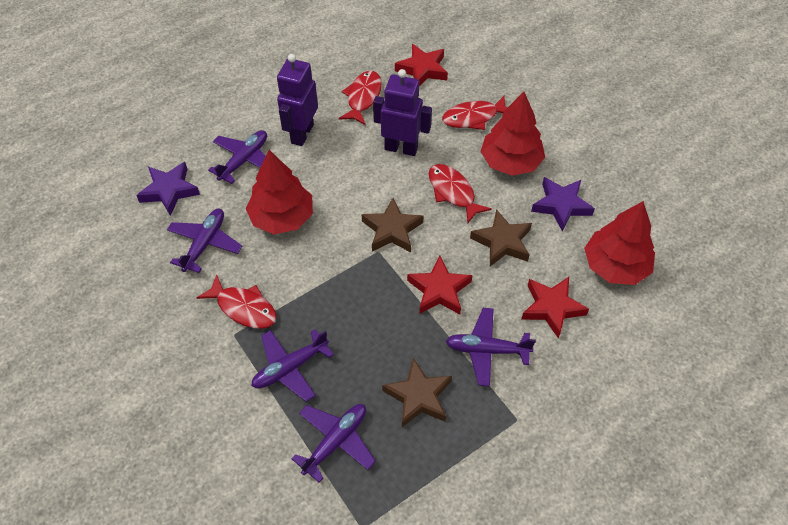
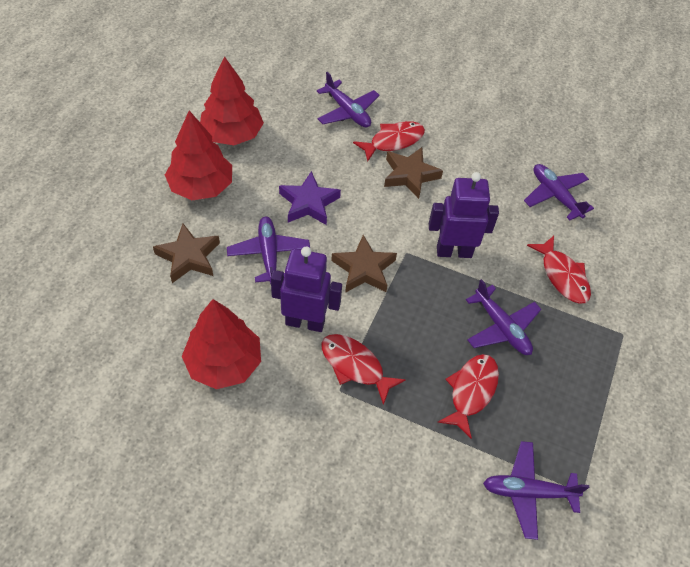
purple star: [136,162,200,216] [531,177,595,231] = 2 -> [279,171,341,225] = 1
red star: [395,44,448,87] [407,255,473,314] [521,277,589,338] = 3 -> none = 0

